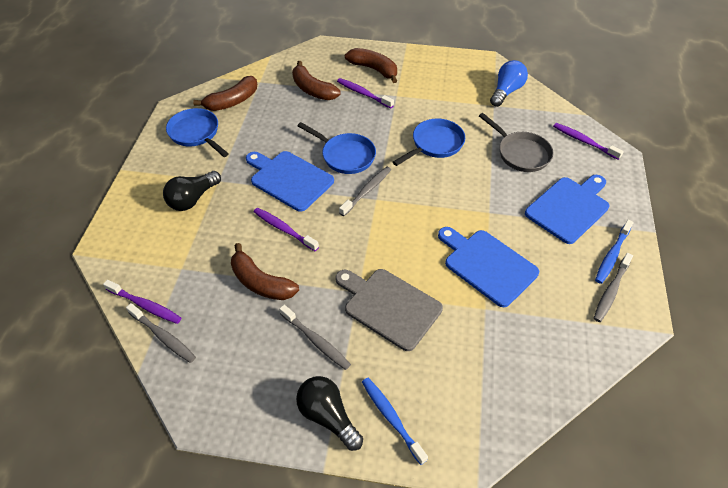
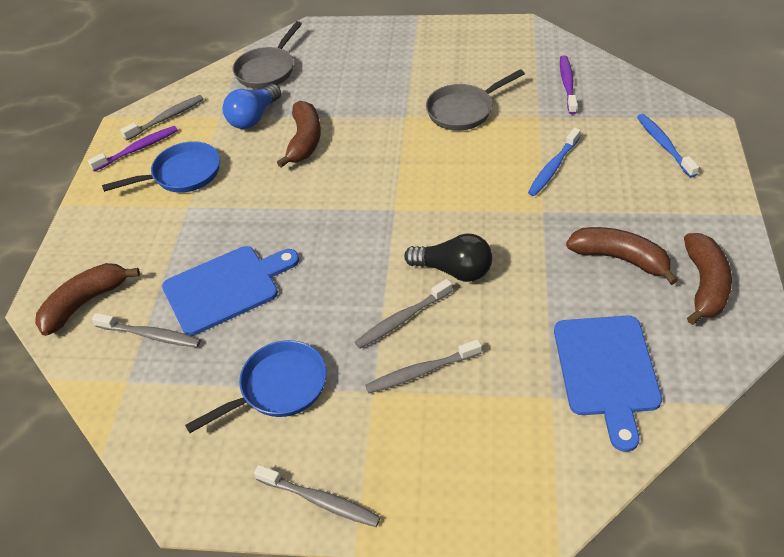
black light bulb: [163,171,221,211] [296,376,363,451] = 2 -> [404,234,492,282] = 1
blue cutting board: [246,151,334,212] [438,227,539,307] [525,175,609,244] = 3 -> [162,246,299,336] [554,316,662,452] = 2
blue pan: [166,108,229,157] [298,122,376,174] [393,119,465,166] = 3 -> [102,141,220,193] [185,340,327,433] = 2
grey cutting board: [335,269,443,351] = 1 -> none = 0
grey pan: [479,113,554,172] = 1 -> [233,21,302,89] [426,69,525,131] = 2
grey toothbrush: [126,303,196,363] [279,305,351,370] [339,167,391,216] [593,253,633,322] = 4 -> [92,313,201,347] [120,95,204,141] [254,465,381,527] [355,279,452,349] [365,339,482,393] = 5
purple toothbrush: [103,280,182,324] [254,208,319,251] [337,78,394,108] [553,123,624,160] = 4 -> [88,126,178,171] [560,56,578,114] = 2

